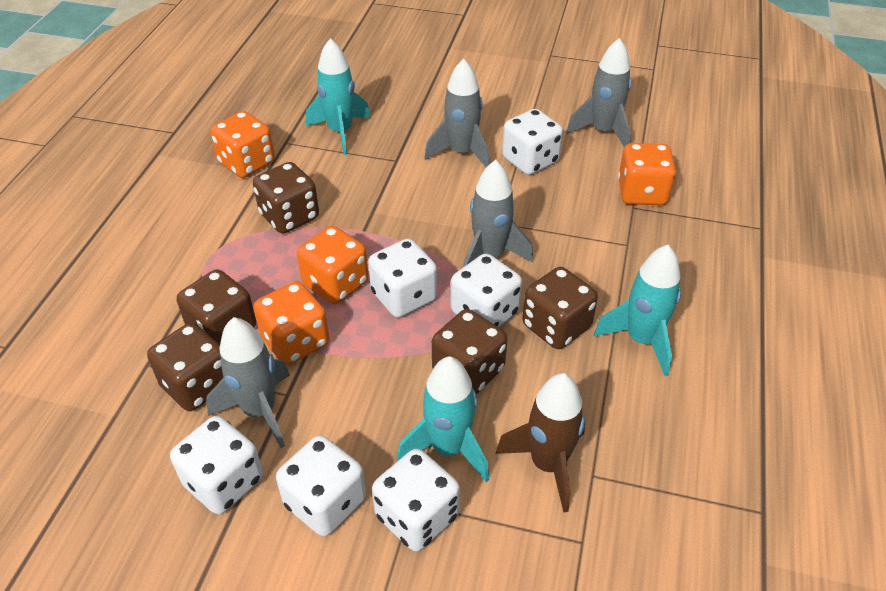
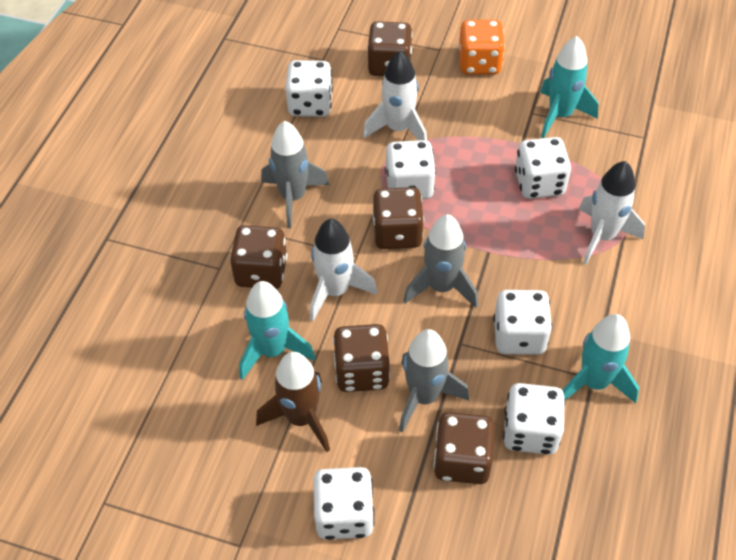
grey rocket: [206,317,290,448] [424,59,490,167] [463,160,533,267] [566,38,631,147] = 4 -> [261,121,329,228] [399,329,469,433] [403,214,478,308] = 3
orange dice: [210,111,275,178] [253,281,329,365] [297,226,369,304] [618,143,676,205] = 4 -> [459,20,505,75] = 1
white rocket: none = 0 -> [310,219,377,321] [363,50,427,140] [579,161,645,265] = 3

